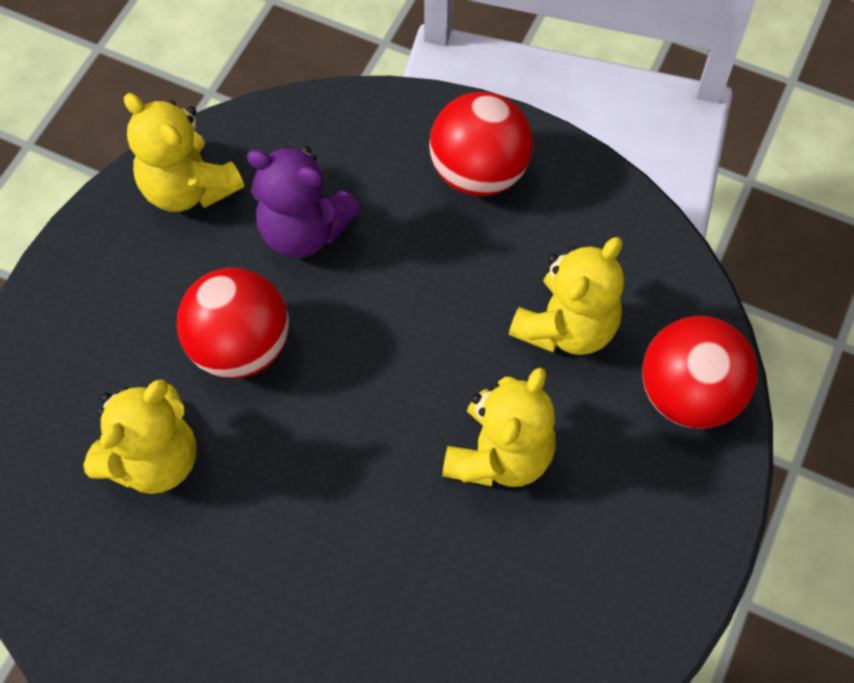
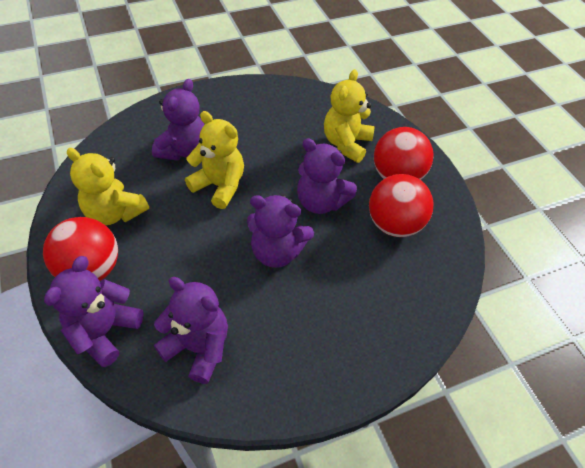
purple teddy bear: [247,146,361,258] = 1 -> [44,256,144,367] [152,79,205,161] [154,277,228,384] [247,195,314,268] [297,138,357,214] = 5
yellow teddy bear: [83,379,196,494] [124,93,244,212] [442,368,556,487] [509,237,624,355] = 4 -> [67,148,149,225] [185,111,244,209] [324,69,374,163] = 3

